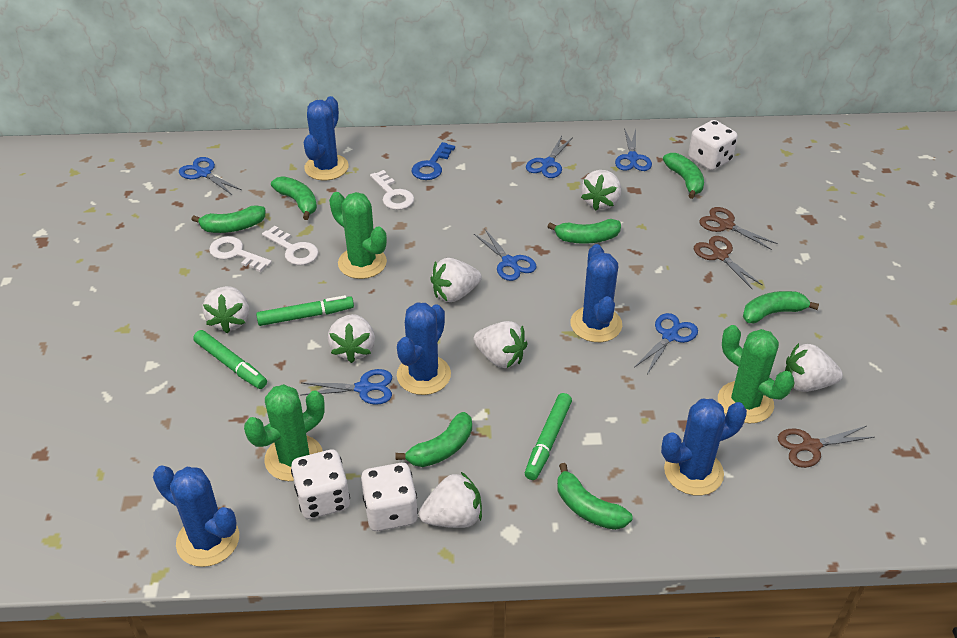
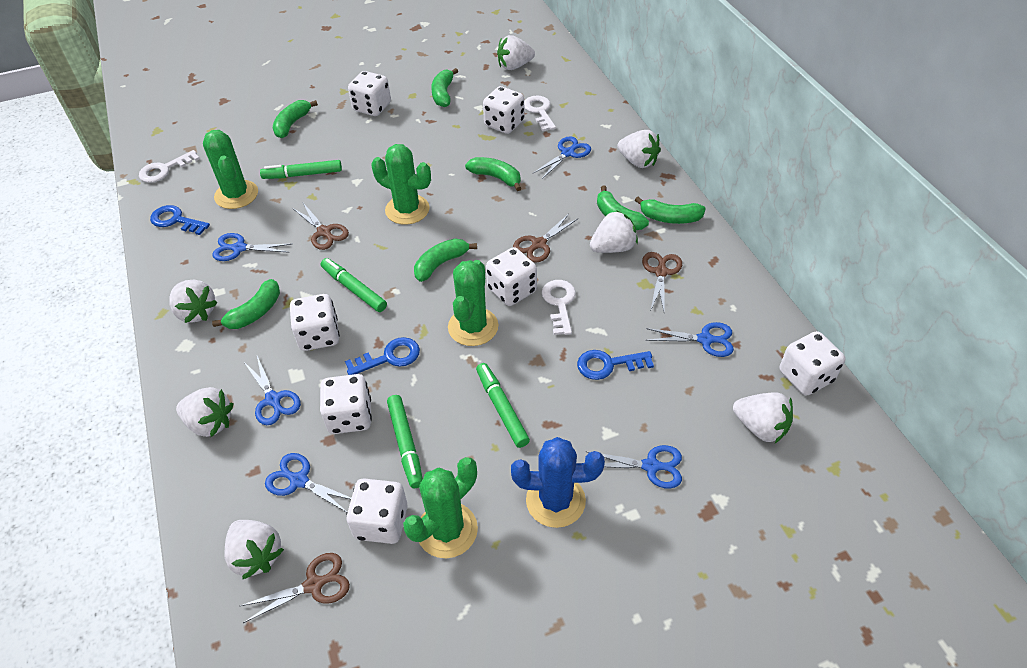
blue cactus: [153,465,239,567] [304,96,348,181] [397,303,451,395] [570,244,622,342] [661,399,747,496] = 5 -> [511,437,605,528] = 1
blue key: [411,142,455,180] = 1 -> [150,205,210,235] [345,337,420,375] [577,350,654,380] = 3
brown scissors: [694,236,763,289] [699,207,778,250] [778,426,875,468] = 3 -> [240,553,350,623] [292,202,349,250] [513,214,579,262] [642,252,682,311] = 4
green cactus: [244,384,325,481] [329,192,387,279] [718,325,794,423] = 3 -> [203,130,258,209] [371,144,431,225] [403,457,478,558] [448,260,498,346] = 4
green marker: [193,330,267,389] [256,295,354,326] [525,393,572,480] = 3 -> [260,160,342,179] [321,258,387,312] [387,395,423,488] [476,363,530,448] = 4
white dice: [291,450,350,519] [361,463,418,531] [688,120,738,171] = 3 -> [290,294,340,351] [320,374,372,434] [346,479,408,544] [348,71,391,116] [483,86,525,134] [486,247,537,306] [780,331,845,395] = 7

